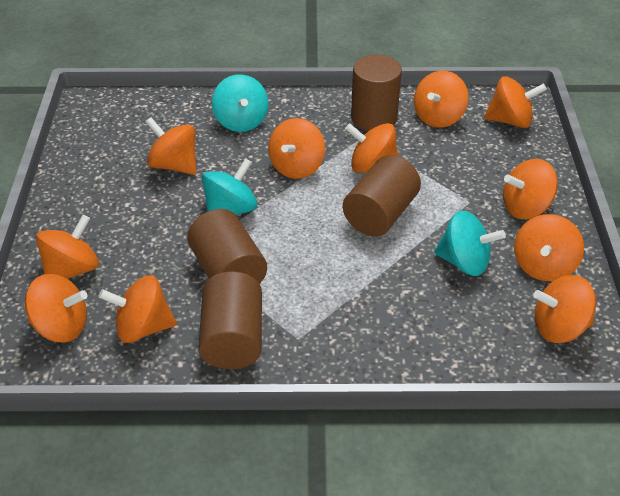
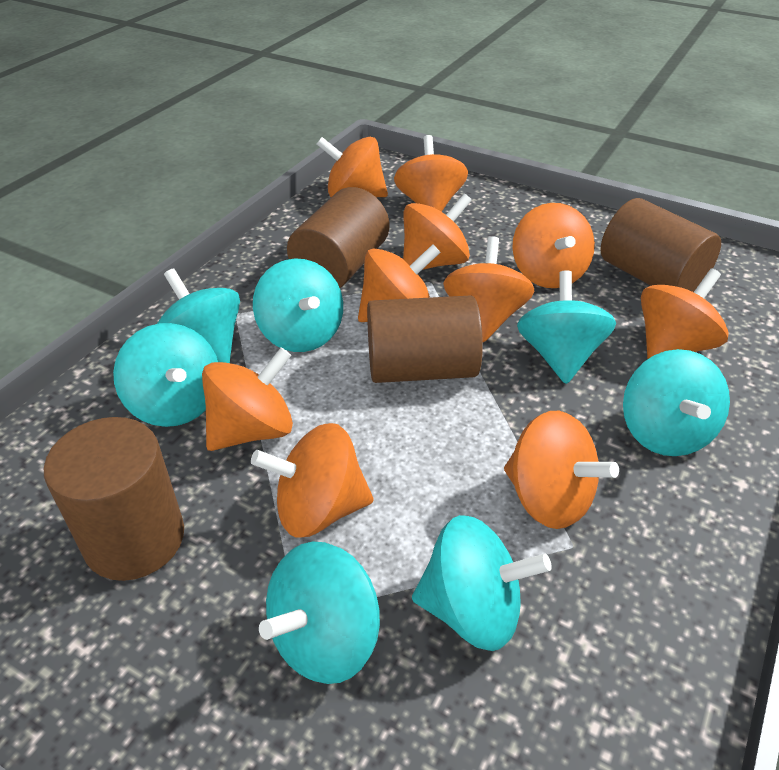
orange spinning top: [25,274,88,343] [36,215,99,279] [98,275,177,343] [146,117,196,175] [268,118,325,179] [345,123,398,173] [414,71,468,128] [484,76,547,128] [503,159,558,219] [514,214,584,281] [533,275,596,343] = 11 -> [202,347,293,451] [251,423,374,537] [317,137,388,197] [358,244,441,322] [394,135,468,212] [403,193,472,270] [443,236,534,342] [504,411,619,529] [512,203,595,288] [641,268,729,360] = 10
turquoise spinning top: [202,158,257,215] [212,74,268,132] [434,211,506,276] = 3 -> [113,323,218,427] [157,268,240,363] [253,258,343,352] [259,542,380,684] [412,515,552,651] [517,270,616,384] [623,349,730,456] = 7

